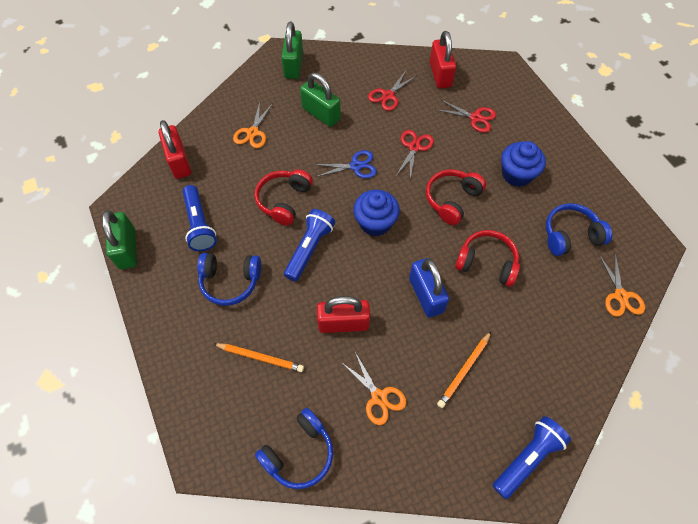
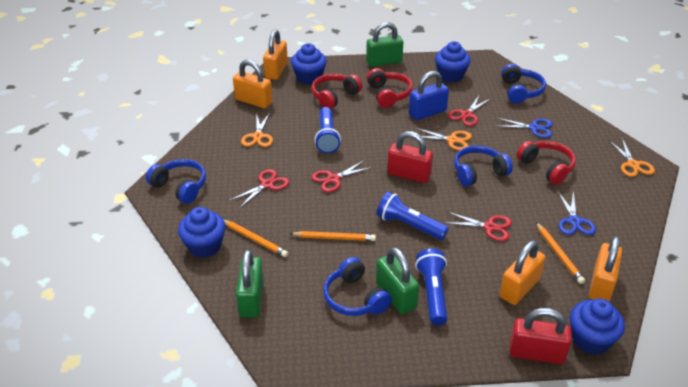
blue cupcake: [353,190,400,236] [501,141,546,187] = 2 -> [178,207,225,258] [291,43,327,85] [435,41,471,82] [570,299,625,355] = 4
blue headphones: [197,253,261,306] [255,408,333,489] [546,203,612,256] = 3 -> [146,159,206,204] [323,257,392,316] [454,145,513,186] [501,64,546,103] = 4
blue scissors: [313,150,377,179] = 1 -> [495,118,553,138] [558,191,596,235] = 2
orange padlock: none = 0 -> [233,60,273,108] [263,29,288,80] [500,240,545,305] [589,236,622,301] = 4
orange pencil: [213,343,304,372] [437,332,491,408] = 2 -> [223,219,288,257] [290,231,376,241] [536,222,585,284] = 3
red padlock: [159,120,191,179] [317,296,370,333] [430,31,456,88] = 3 -> [387,131,433,183] [509,308,572,364] = 2
red scissors: [368,71,416,111] [396,130,434,179] [437,99,496,133] = 3 -> [229,169,289,208] [312,160,372,192] [447,212,512,241] [448,96,490,126] = 4

